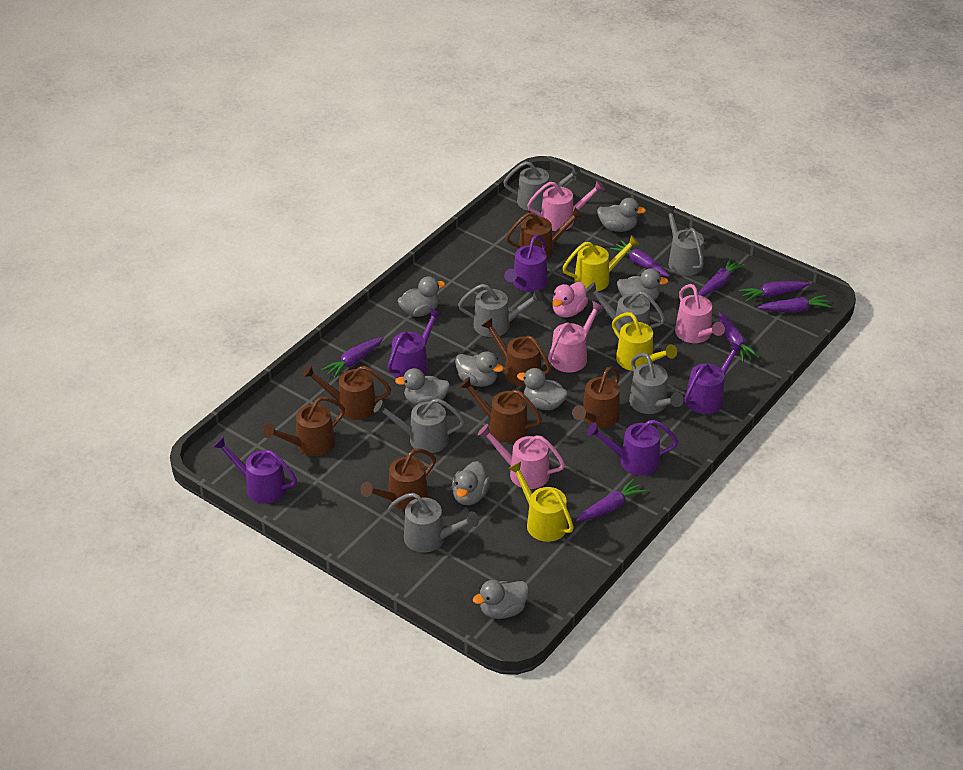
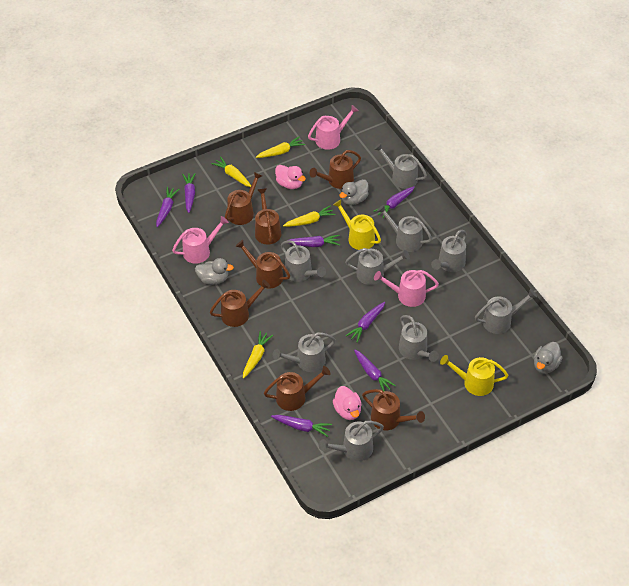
grey duck: [395,368,450,405] [397,276,445,317] [452,461,490,505] [455,351,504,387] [473,580,529,619] [517,368,568,410] [597,198,646,232] [617,268,668,302] = 8 -> [195,258,234,285] [339,179,369,205] [534,342,563,373] = 3
grey watering can: [373,398,465,453] [388,493,479,553] [458,284,543,337] [503,161,582,211] [585,282,665,336] [629,353,684,414] [663,206,704,276] = 7 -> [273,332,336,372] [281,240,326,282] [319,421,384,461] [345,248,410,285] [374,143,427,189] [377,205,432,252] [399,315,439,362] [431,230,467,272] [475,289,537,334] = 9
pink duck: [552,282,588,317] = 1 -> [275,165,306,189] [333,386,362,420] = 2
pink watering can: [478,424,565,489] [527,180,605,231] [548,301,604,373] [675,284,725,343] = 4 -> [172,216,229,264] [308,105,359,150] [374,270,439,307] = 3
purple watering can: [213,437,297,504] [387,308,442,378] [504,235,548,292] [587,420,678,475] [684,341,743,414] = 5 -> none = 0
yellow carrot: none = 0 -> [211,157,251,187] [243,331,273,379] [256,136,305,158] [283,206,336,227] = 4
yellow watering can: [508,462,574,542] [563,235,640,291] [612,312,677,371] = 3 -> [333,199,381,250] [440,355,508,396] = 2

